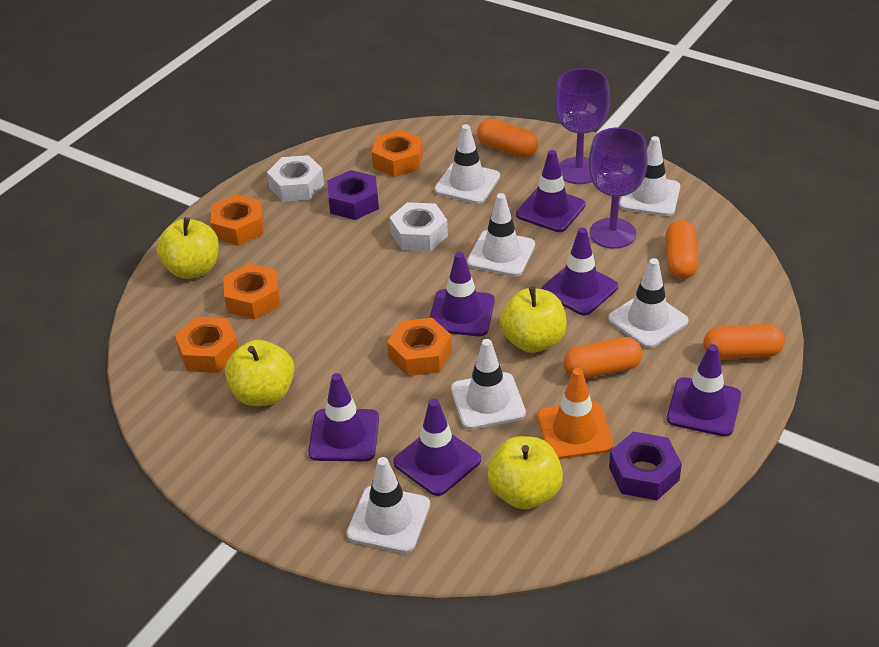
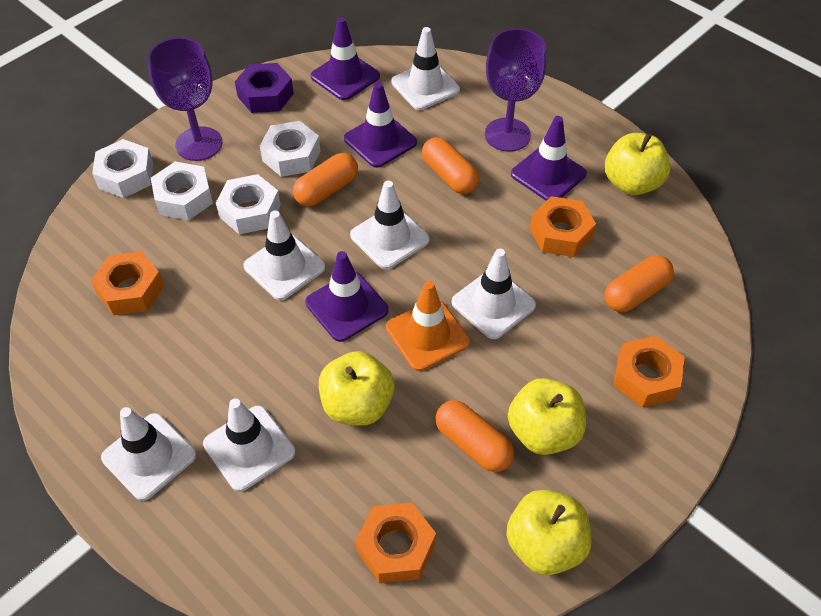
orange nut: [175,317,239,373] [211,194,263,246] [223,264,280,320] [372,130,423,177] [387,318,452,376] = 5 -> [91,251,164,315] [355,502,436,583] [530,196,596,257] [613,336,685,408] = 4
purple nut: [327,170,379,220] [609,432,682,500] = 2 -> [235,63,294,113] = 1
purple traffic cone: [308,373,379,461] [393,399,481,496] [429,252,495,336] [516,150,586,232] [542,228,618,315] [667,344,741,437] = 6 -> [305,251,389,342] [311,17,380,100] [344,82,417,168] [511,116,587,201] = 4
white nut: [267,155,324,202] [390,202,448,251] = 2 -> [92,139,153,198] [151,162,213,220] [216,174,281,234] [260,121,321,177] = 4

